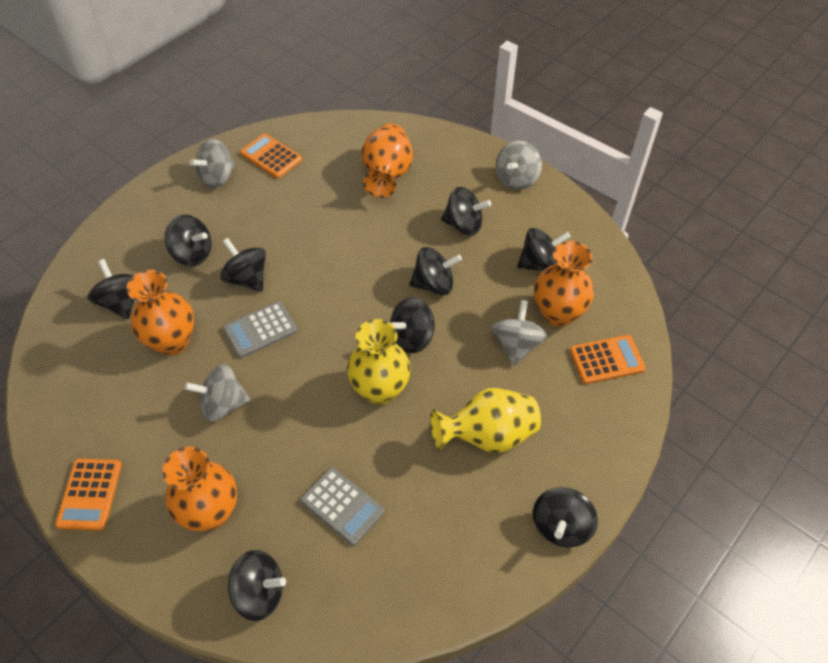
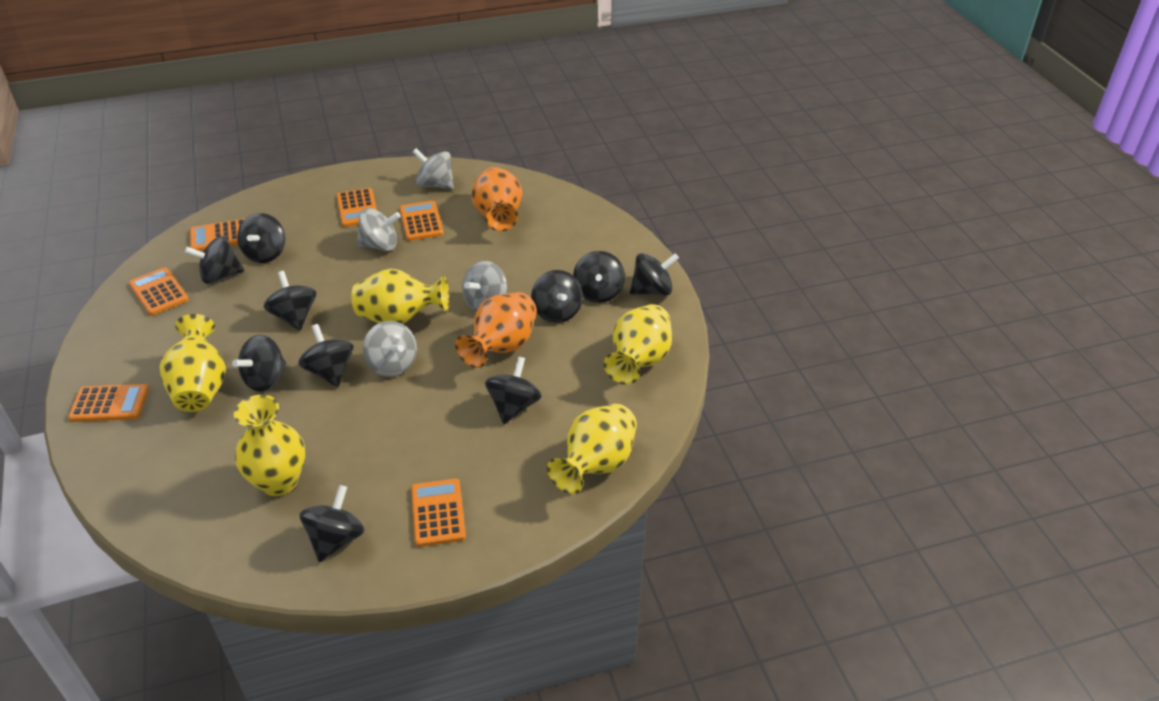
black spinning top: [88,259,134,319] [164,215,212,266] [220,238,266,292] [228,550,286,621] [390,297,435,353] [410,247,462,295] [441,187,491,236] [517,228,571,271] [533,487,598,547] = 9 -> [185,236,244,284] [232,335,286,392] [237,213,285,263] [264,271,316,331] [298,324,353,387] [299,485,364,562] [485,357,542,424] [531,270,583,323] [573,251,625,303] [630,253,679,296] = 10
grey calculator: [223,301,297,358] [300,467,385,546] = 2 -> none = 0
orange calculator: [55,459,122,531] [240,134,302,179] [569,335,646,384] = 3 -> [68,384,149,422] [129,267,189,316] [190,218,246,251] [337,188,377,227] [399,201,444,241] [411,479,466,547] = 6
orange vase: [127,270,194,356] [162,446,237,531] [361,123,413,198] [534,241,594,327] = 4 -> [455,292,537,368] [471,167,522,231] = 2
yellow vase: [347,319,411,405] [430,388,541,453] = 2 -> [160,314,226,412] [234,395,305,496] [351,269,449,324] [547,404,637,494] [604,304,672,385] = 5

